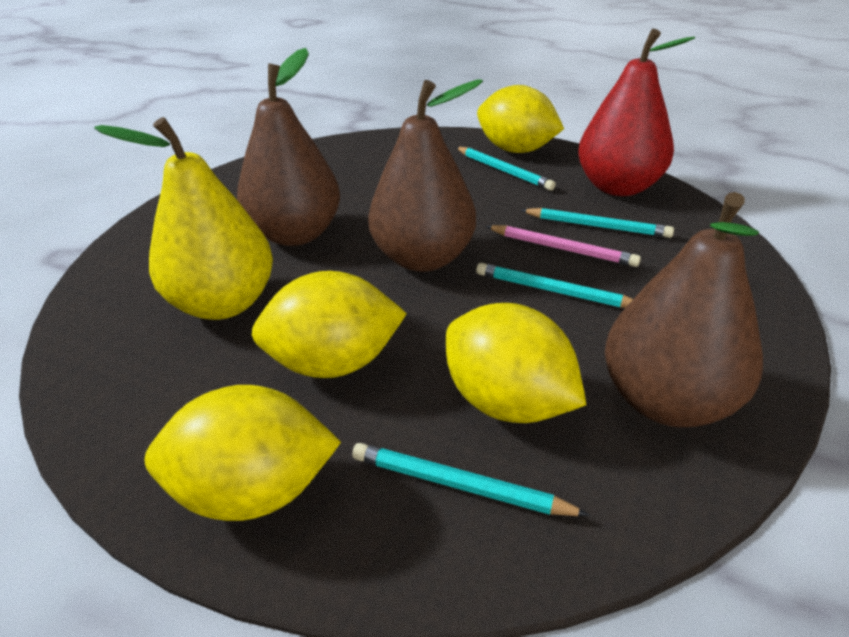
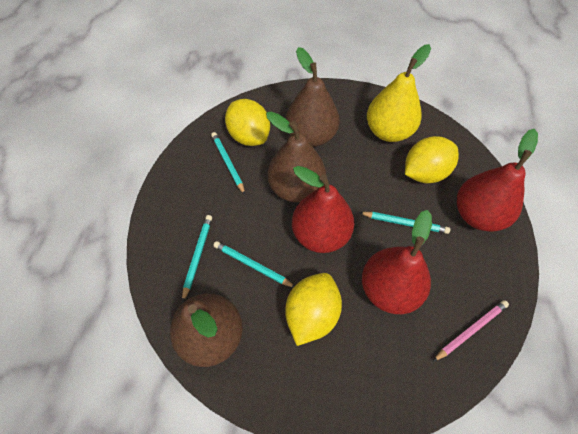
red pear: [578,29,695,196] = 1 -> [292,166,354,253] [362,210,432,314] [457,129,538,232] = 3
yellow lemon: [145,385,341,521] [252,271,407,378] [446,303,586,423] [477,85,564,153] = 4 -> [225,99,270,146] [285,273,342,346] [405,136,459,183] = 3

